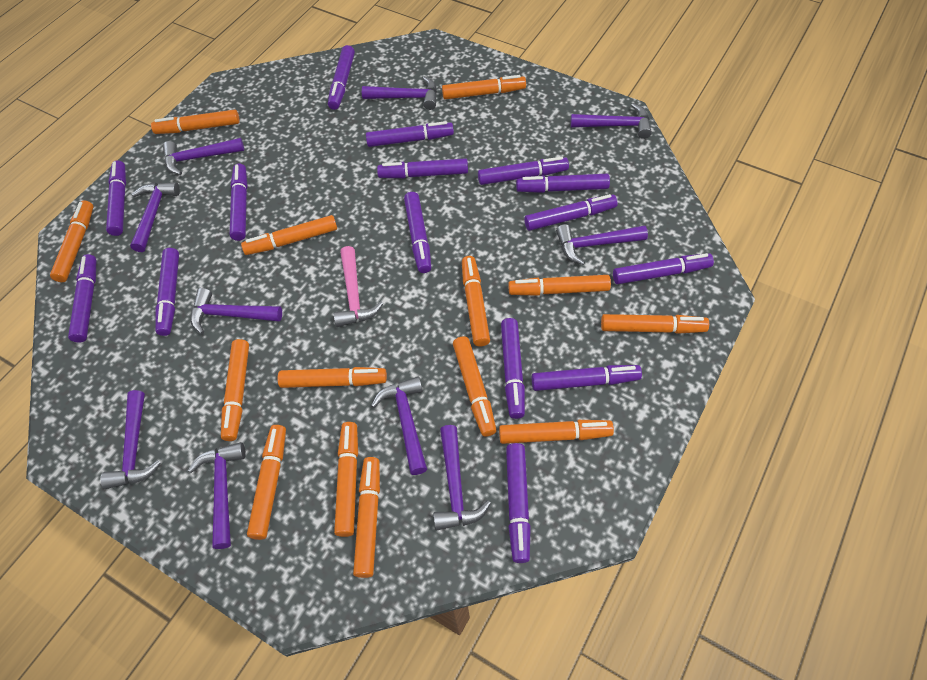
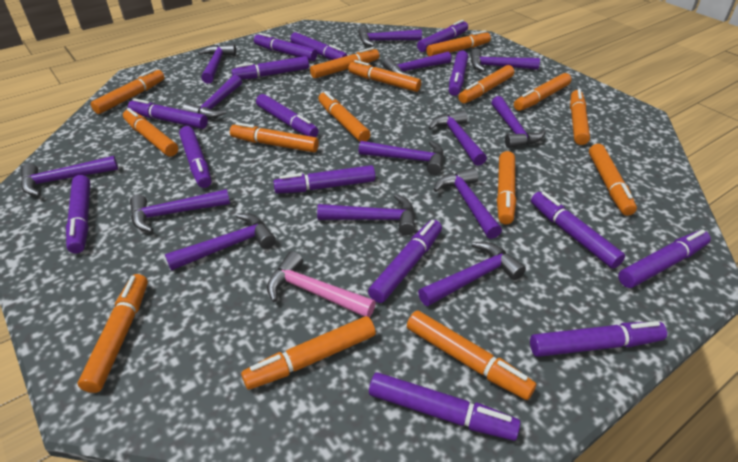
orange marker: [50,200,93,282] [151,110,240,134] [221,339,249,441] [241,215,337,255] [247,425,286,540] [277,367,387,388] [334,422,358,537] [353,457,380,578] [442,75,526,99] [453,336,496,437] [462,256,490,346] [499,420,614,444] [508,275,611,296] [601,314,709,334] = 14 -> [78,274,148,393] [91,68,164,114] [123,108,178,157] [230,122,319,152] [241,316,376,390] [310,47,379,78] [318,91,371,142] [348,60,421,92] [407,310,536,400] [426,30,491,56] [458,65,514,104] [497,151,516,224] [514,73,571,111] [570,89,590,145] [589,144,637,216] = 15
purple hammer: [100,390,161,489] [130,182,180,252] [163,138,244,175] [188,442,246,549] [191,288,282,334] [362,76,437,110] [371,376,427,475] [433,425,491,531] [556,224,648,265] [571,103,652,139] = 10 -> [21,156,118,196] [130,189,230,232] [165,213,276,271] [182,75,242,119] [198,44,236,83] [317,194,415,235] [358,26,422,46] [359,141,444,175] [383,52,452,77] [418,242,526,306] [429,110,487,166] [433,168,502,239] [470,49,540,72] [491,96,546,148] = 14

